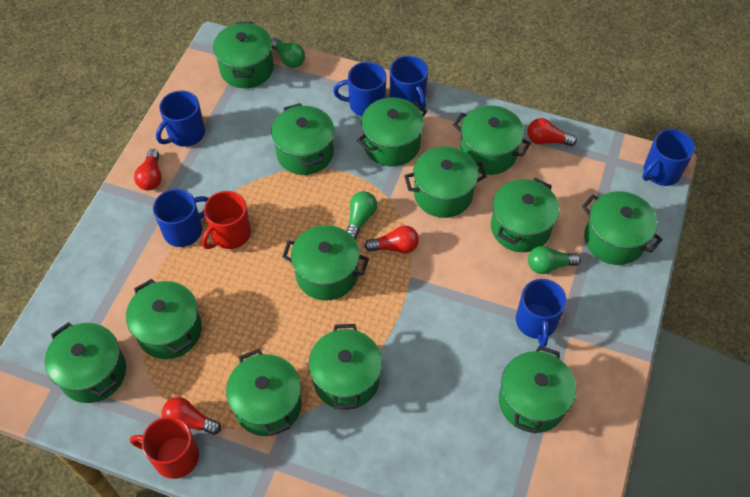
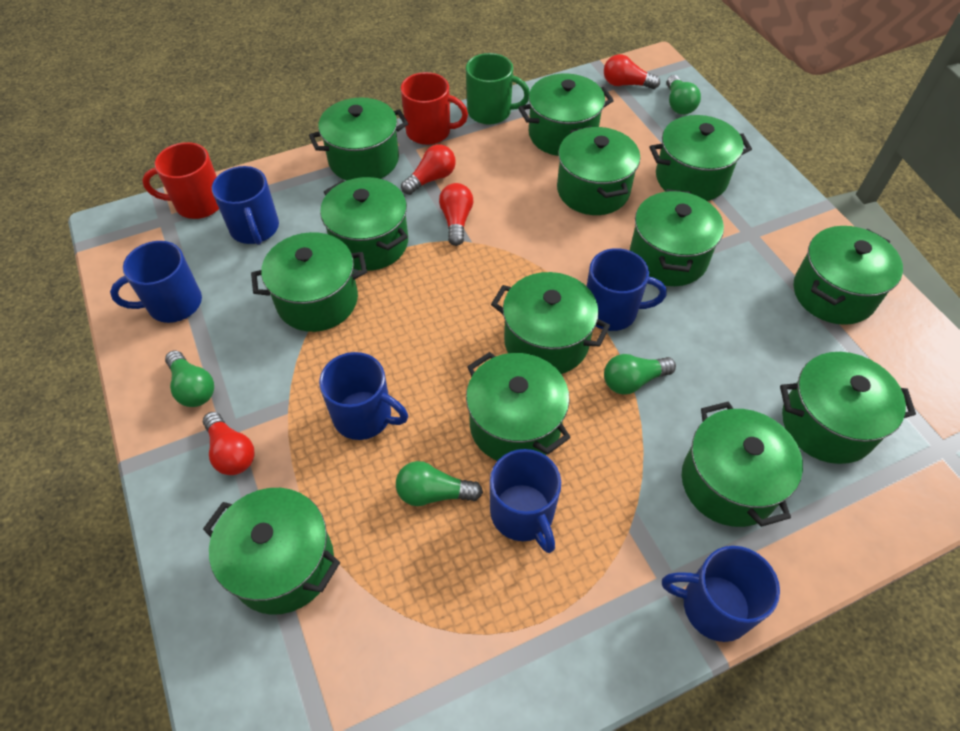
green light bulb: [272,38,305,68] [347,191,377,240] [528,246,581,274] = 3 -> [165,350,214,407] [396,461,483,506] [604,354,676,395] [667,75,701,115] = 4
green mug: none = 0 -> [466,53,530,125] = 1

